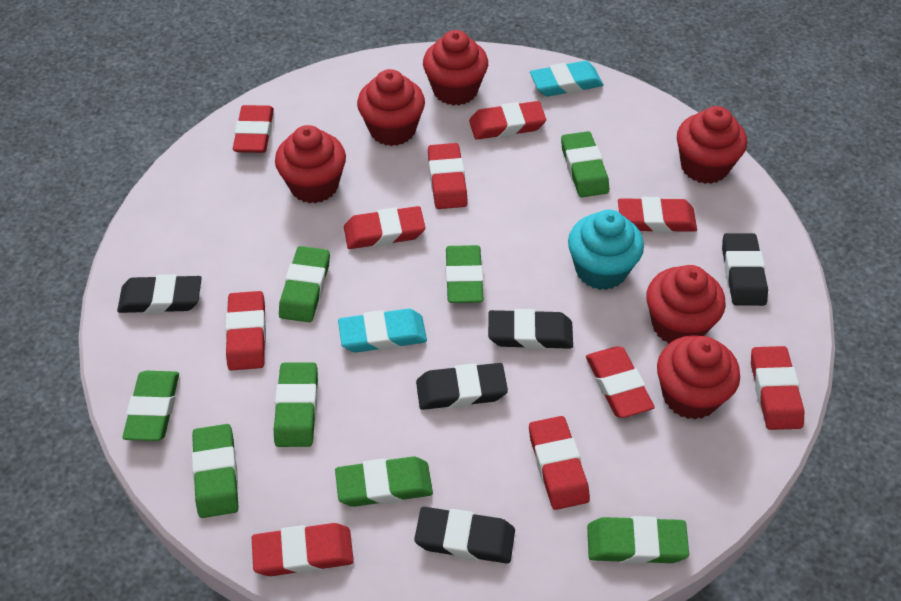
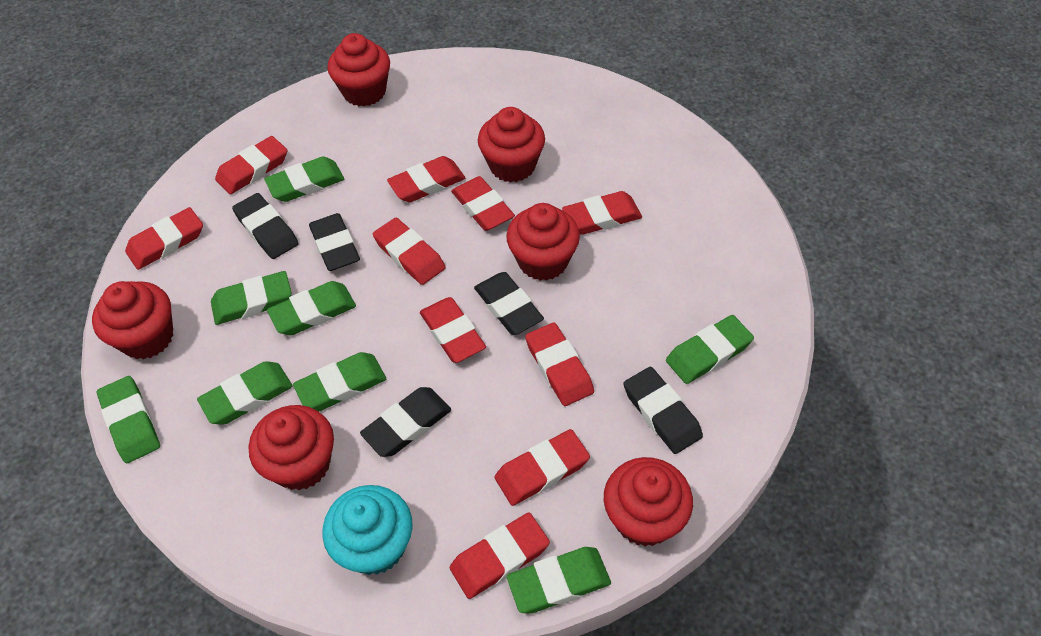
turquoise eraser: [338,309,427,352] [530,61,603,97] = 2 -> none = 0

